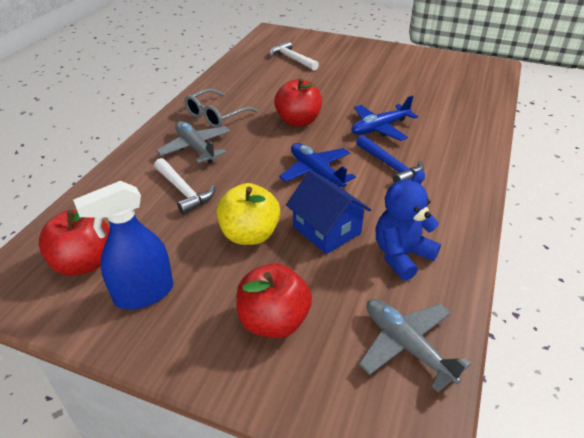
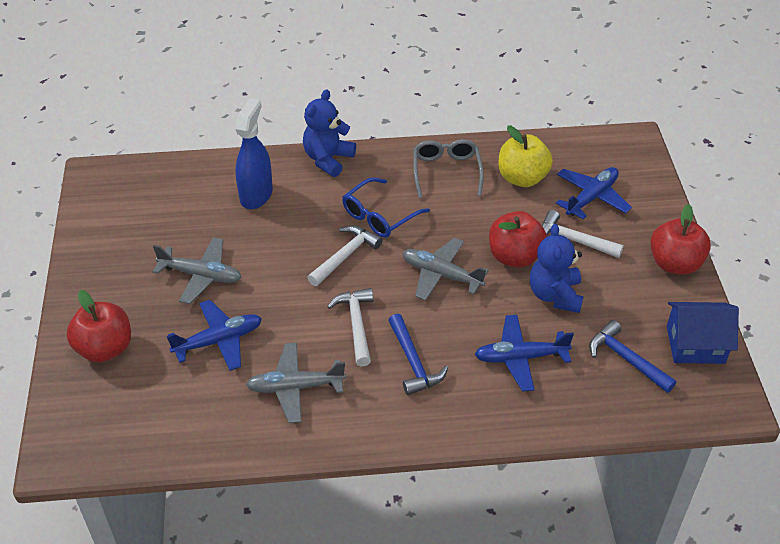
blue glasses: none = 0 -> [342,177,430,238] = 1
blue hammer: [356,135,424,183] = 1 -> [388,314,448,395] [589,320,677,393] = 2
blue plane: [279,143,356,187] [352,95,418,141] = 2 -> [167,300,262,371] [474,315,574,392] [556,167,632,219] = 3
blue teddy bear: [376,170,441,281] = 1 -> [303,89,356,177] [530,224,584,313] = 2
grey plane: [156,121,230,163] [359,299,471,392] = 2 -> [153,237,242,304] [246,343,346,423] [402,238,489,301] = 3
white hammer: [154,158,215,215] [270,41,319,71] = 2 -> [307,225,383,286] [327,288,373,366] [542,210,624,258] = 3

